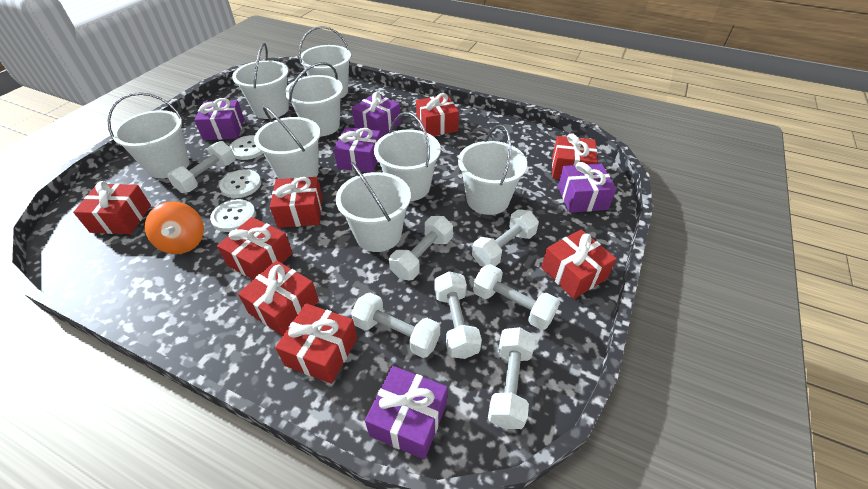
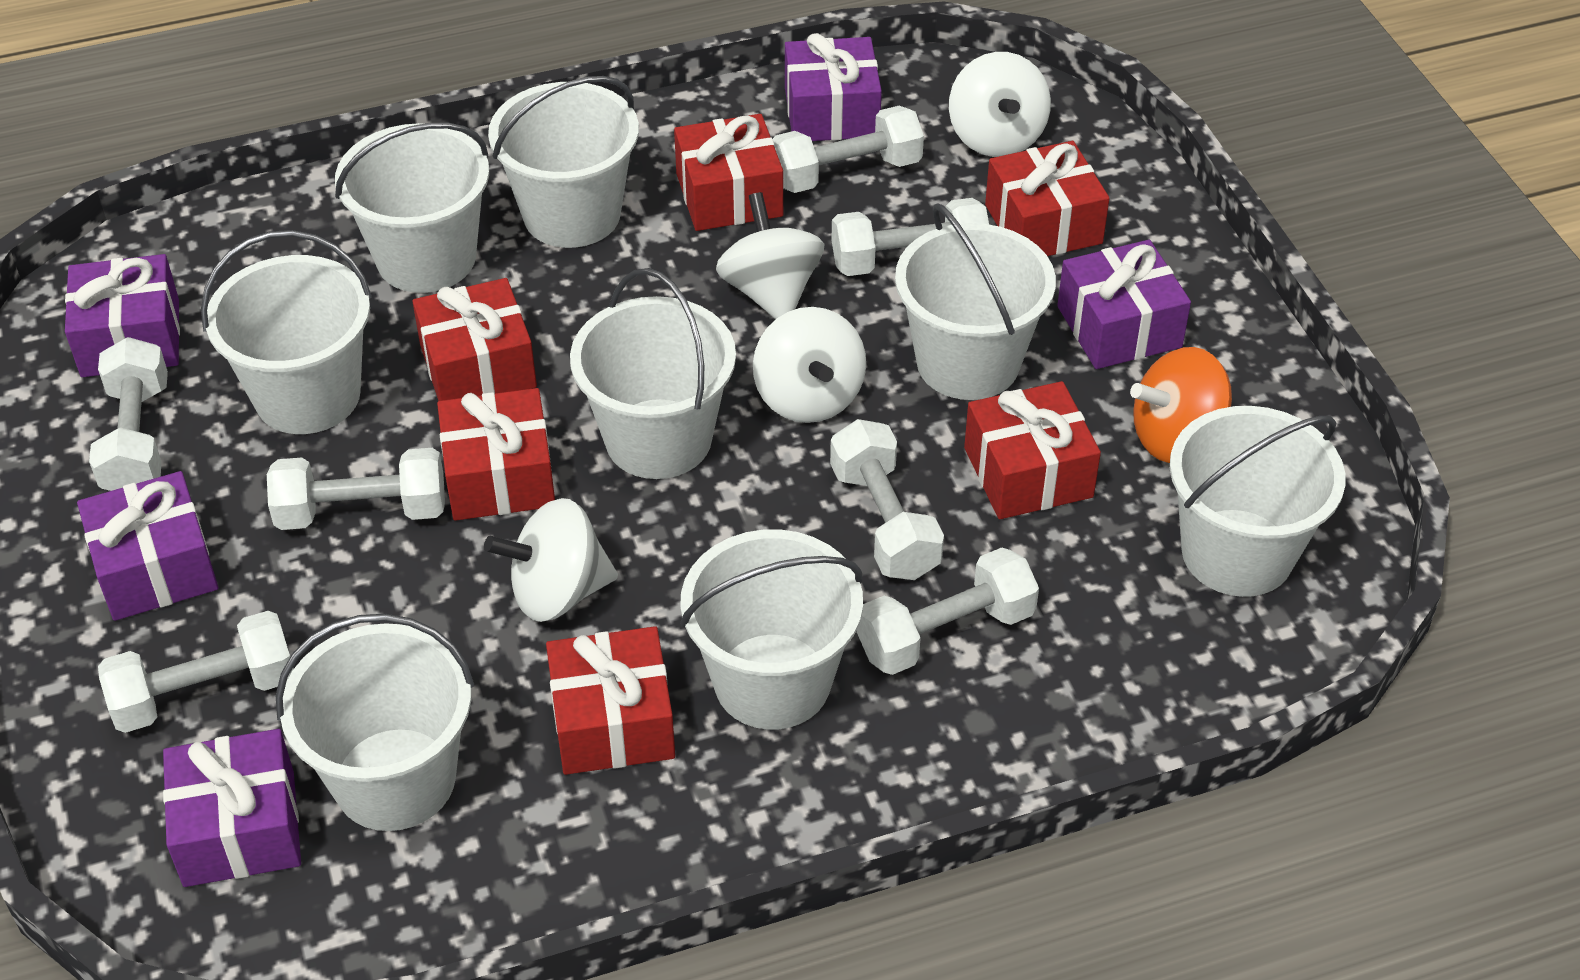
red gift: [73,181,151,234] [217,217,292,280] [238,260,319,336] [270,177,322,228] [275,303,357,384] [416,93,459,136] [541,229,616,299] [552,133,598,179] = 8 -> [412,278,537,401] [437,388,555,521] [546,626,675,775] [674,114,783,231] [964,381,1101,519] [985,141,1109,256] = 6
white button: [210,199,256,232] [219,169,261,198] [229,135,263,160] = 3 -> none = 0
white spinning top: none = 0 -> [484,498,618,622] [716,192,824,319] [753,307,866,423] [949,52,1051,157] = 4

